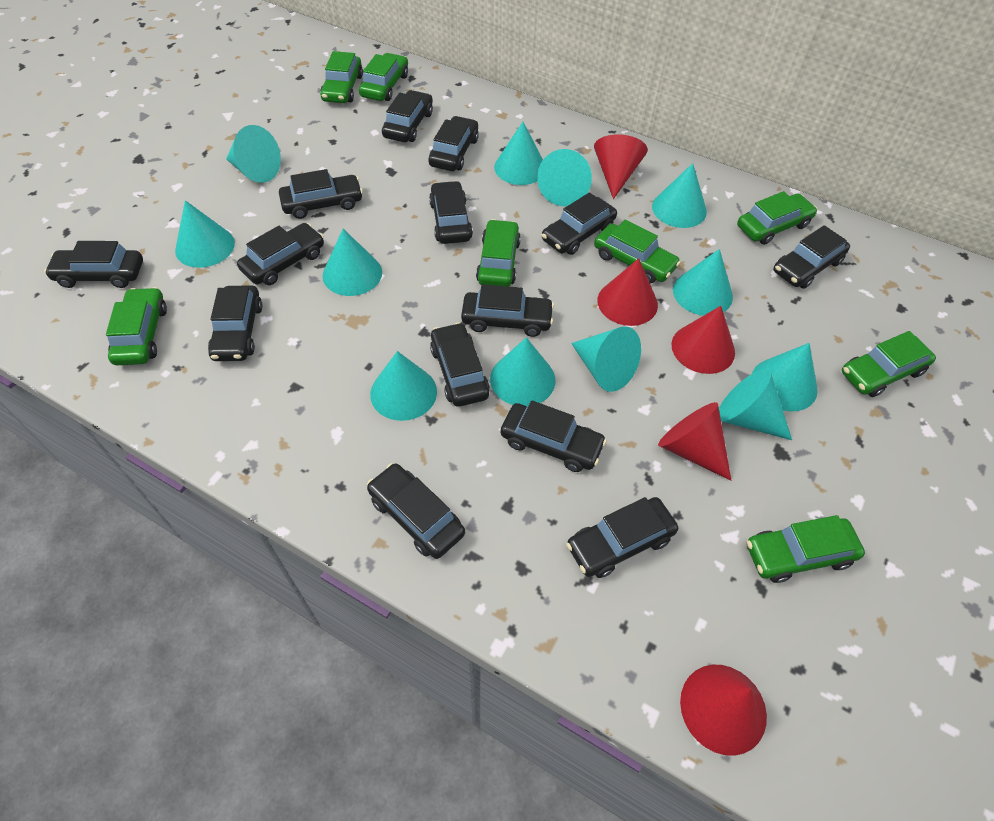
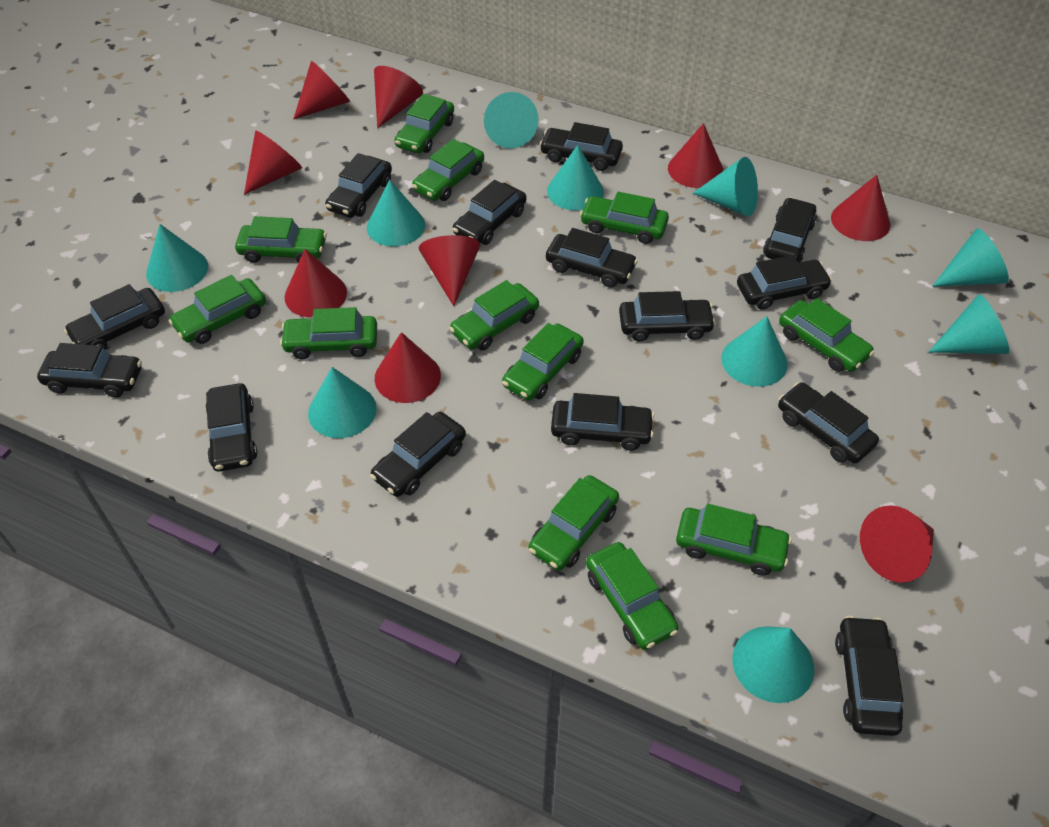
green car: [106,287,167,365] [320,51,363,103] [359,53,408,101] [476,219,521,286] [594,219,681,283] [737,191,817,245] [747,515,865,583] [842,331,936,397] = 8 -> [169,275,266,344] [235,216,327,263] [280,307,377,359] [394,94,454,153] [412,139,484,201] [449,280,539,350] [502,323,584,401] [529,475,619,571] [580,192,669,244] [586,542,678,650] [676,504,792,576] [779,298,875,372] = 12
red cone: [594,135,648,199] [597,258,658,326] [658,402,731,481] [671,306,735,374] [680,665,767,756] = 5 -> [244,130,302,195] [285,249,347,318] [293,61,350,119] [374,66,423,128] [375,332,441,403] [418,235,480,306] [668,123,724,188] [831,175,890,241] [860,505,934,582] = 9
turquoise cone: [175,200,235,268] [226,125,281,183] [323,229,382,296] [370,351,437,421] [490,337,556,406] [494,122,543,185] [537,149,592,206] [571,326,641,392] [652,163,707,228] [673,249,733,316] [719,369,792,440] [752,343,818,411] = 12 -> [146,224,208,292] [308,367,377,438] [367,180,425,246] [484,92,539,149] [547,145,604,211] [693,157,758,217] [721,316,788,387] [733,626,814,703] [929,294,1009,354] [932,228,1009,287] = 10

